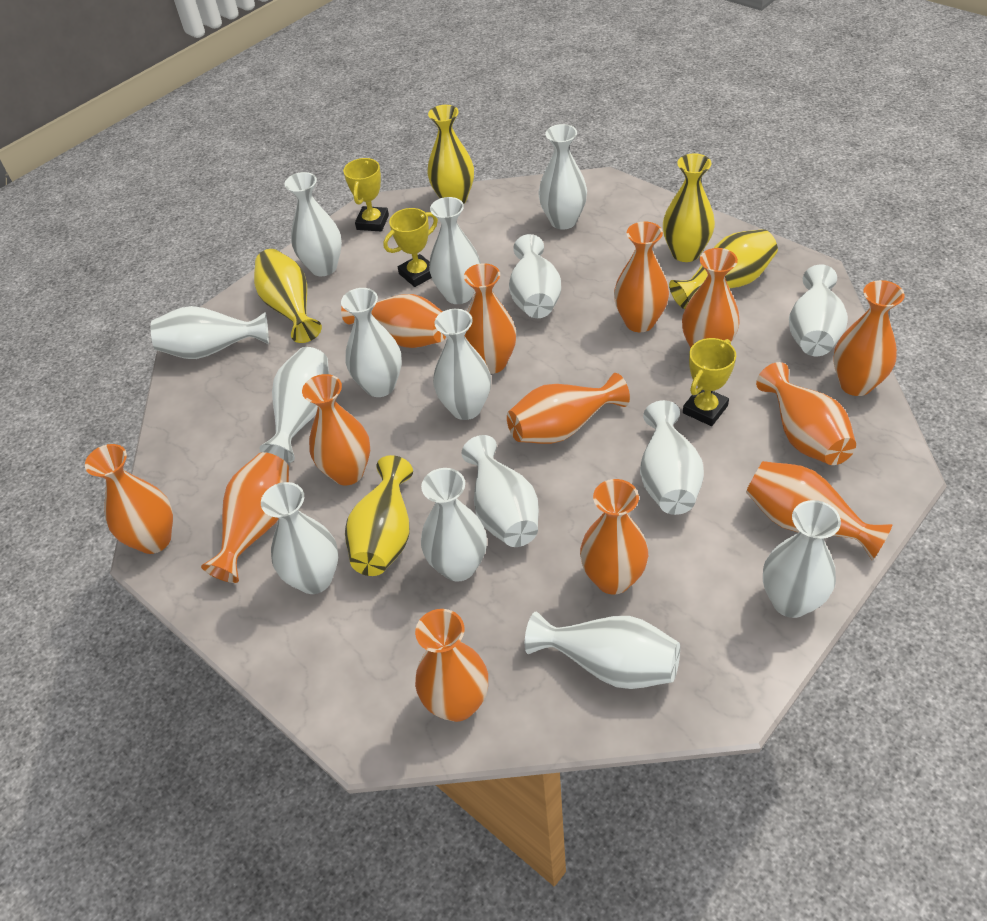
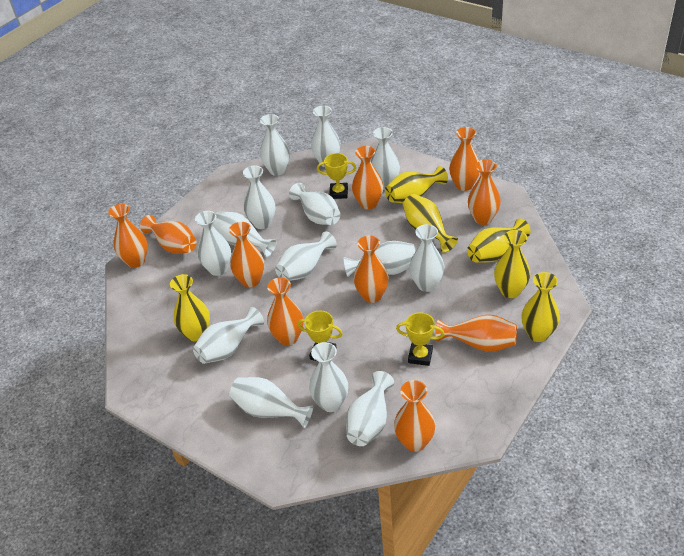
orange vase: [85,444,173,554] [201,452,289,583] [302,374,370,485] [341,294,446,348] [415,609,488,722] [464,263,516,374] [507,373,630,444] [580,479,648,595] [614,222,669,332] [682,248,740,348] [746,461,893,560] [756,362,856,465] [833,280,905,396] = 13 -> [108,204,148,268] [140,215,197,254] [229,222,264,288] [267,277,304,345] [352,146,383,210] [353,236,389,303] [394,380,435,452] [435,314,517,352] [449,127,480,191] [468,159,501,225] = 10
white vase: [151,306,269,359] [259,347,329,463] [261,482,338,594] [284,172,342,276] [341,288,402,397] [421,468,487,582] [429,197,481,304] [433,309,491,420] [462,435,539,547] [509,234,561,318] [525,612,680,689] [538,124,587,230] [640,400,704,515] [763,500,841,618] [789,264,848,356] = 15 -> [193,307,264,364] [195,211,231,276] [213,211,276,257] [229,377,313,428] [243,166,275,229] [260,114,290,176] [275,232,337,281] [289,183,340,225] [309,342,348,412] [311,106,341,167] [344,241,415,277] [346,371,394,446] [371,127,400,190] [409,224,445,292] = 14
yellow vase: [254,249,322,343] [345,455,413,576] [428,105,474,204] [663,153,715,262] [669,229,778,309] = 5 -> [170,274,210,342] [385,166,448,203] [403,194,458,253] [467,218,530,263] [494,230,530,298] [521,272,560,342] = 6

